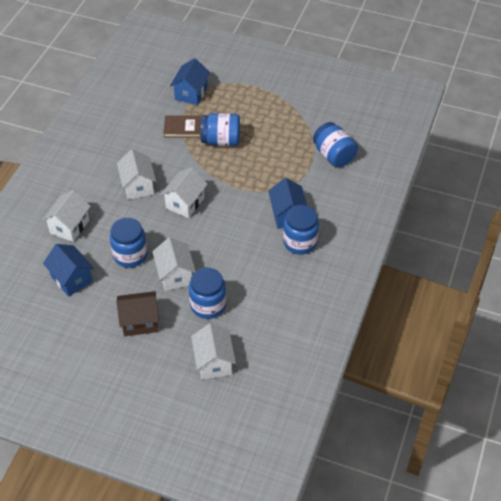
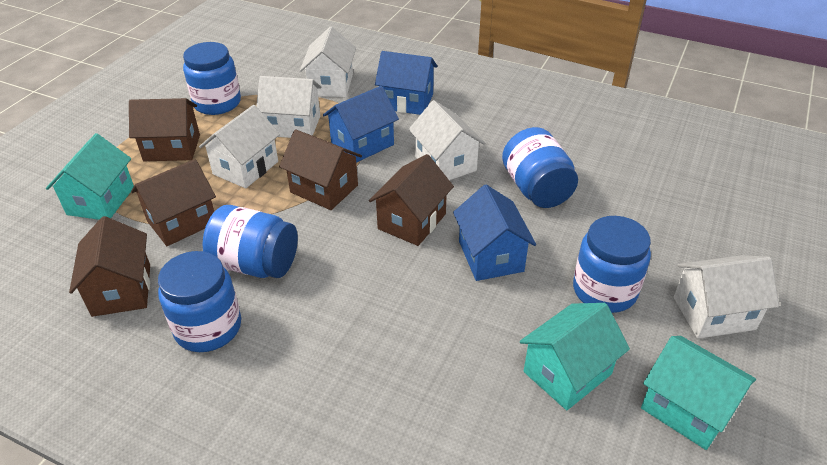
brown book: [163,115,202,138] = 1 -> none = 0
brown house: [116,291,159,336] = 1 -> [69,216,150,317] [129,98,200,161] [131,159,216,246] [279,130,362,210] [369,154,454,246] = 5
turquoise house: none = 0 -> [46,133,134,220] [520,303,630,410] [641,336,756,450] = 3

